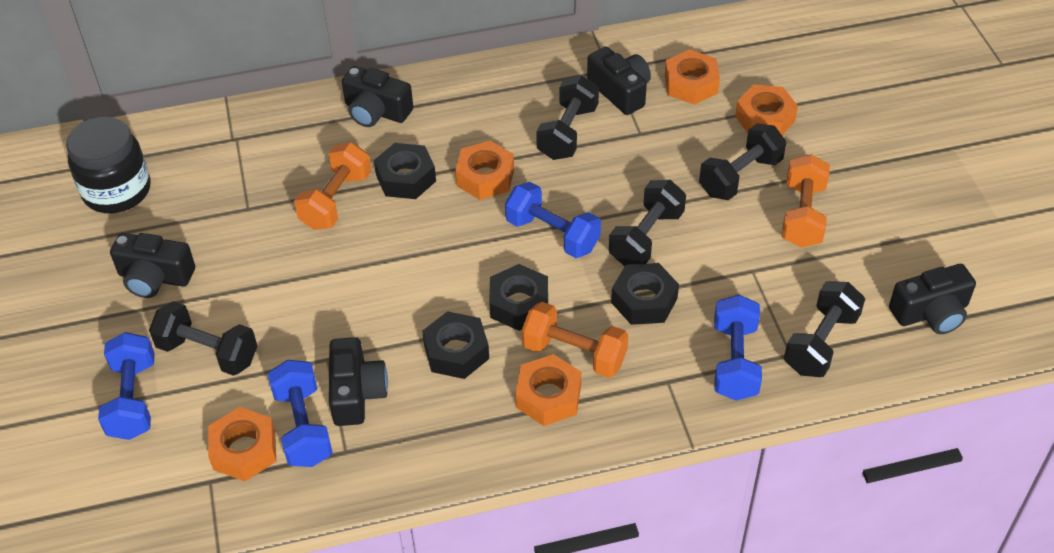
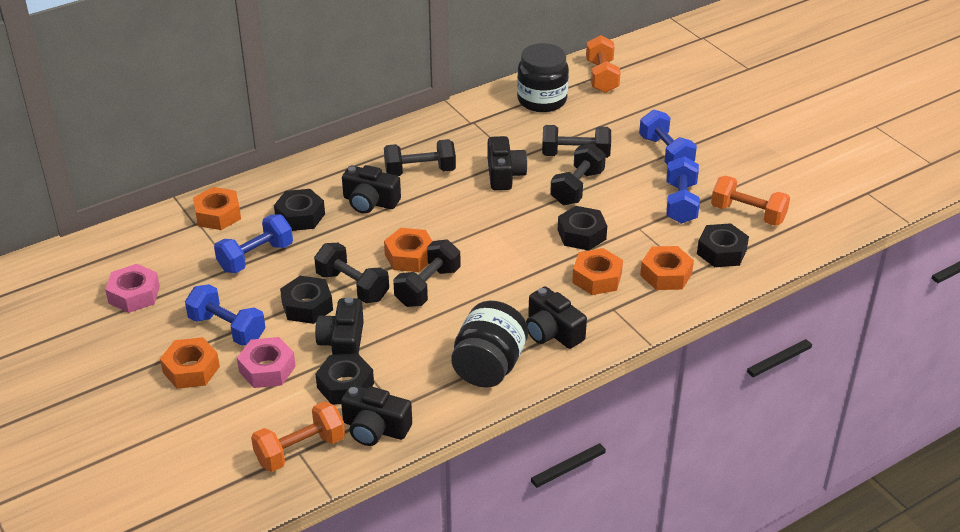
black jar: [66,117,150,213] = 1 -> [451,301,528,388] [517,43,569,112] = 2
black nut: [374,143,436,199] [422,311,489,379] [489,264,548,331] [611,263,679,325] = 4 -> [274,189,325,231] [280,276,333,324] [315,353,374,405] [558,206,607,251] [697,223,749,267] = 5
pink nut: none = 0 -> [105,264,160,313] [237,337,296,388] = 2

